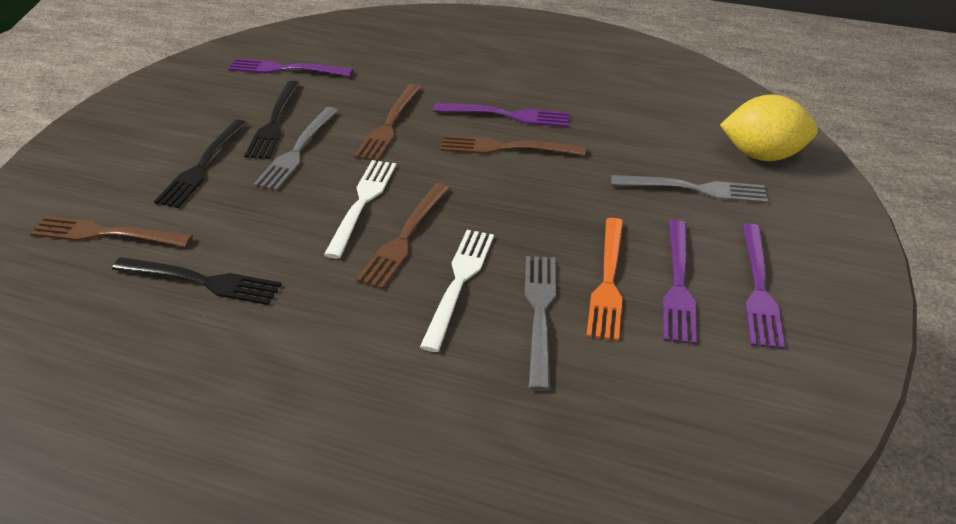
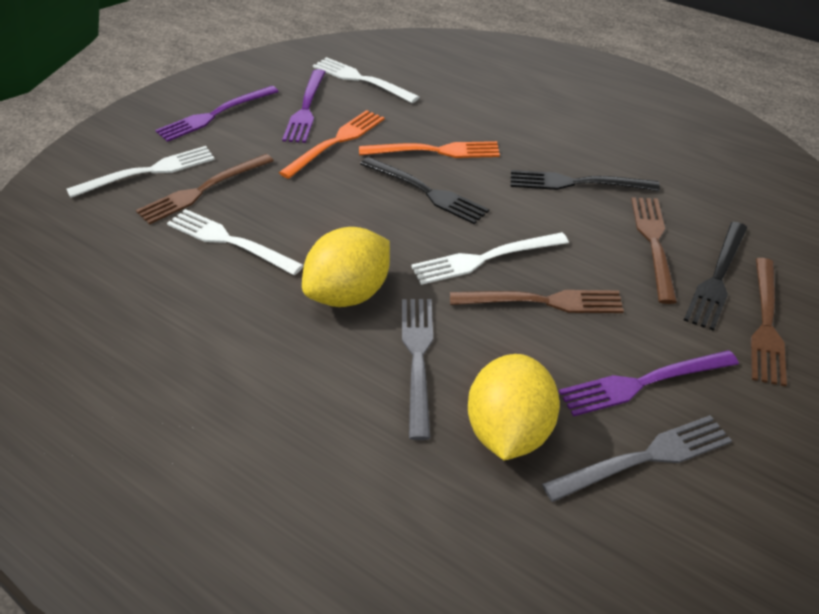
grey fork: [253,107,338,191] [525,256,556,391] [611,175,768,203] = 3 -> [402,299,433,440] [542,415,732,502] = 2
orange fork: [586,218,623,341] = 1 -> [279,110,385,179] [359,141,500,158] = 2
purple fork: [228,58,353,76] [434,103,570,127] [663,220,697,344] [742,223,785,349] = 4 -> [155,86,279,142] [282,69,325,143] [559,350,739,416] = 3
white fork: [324,160,396,259] [420,230,494,352] = 2 -> [67,146,215,198] [167,209,304,275] [313,57,419,103] [411,232,569,285] = 4
yellow lemon: [720,95,818,161] = 1 -> [302,227,390,307] [468,354,560,460] = 2

